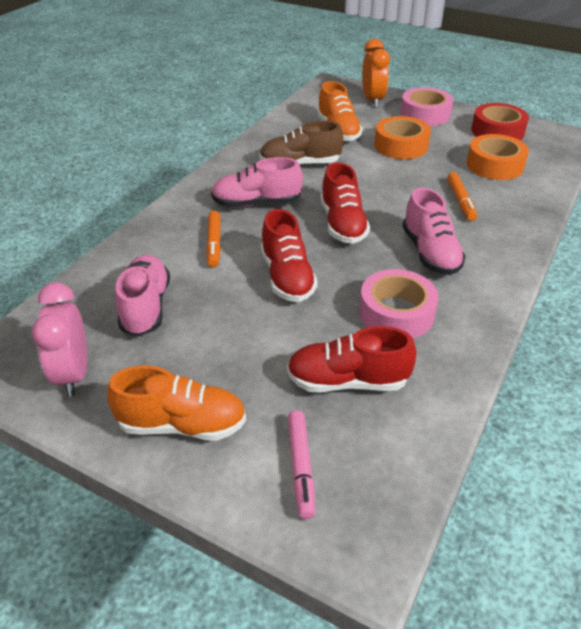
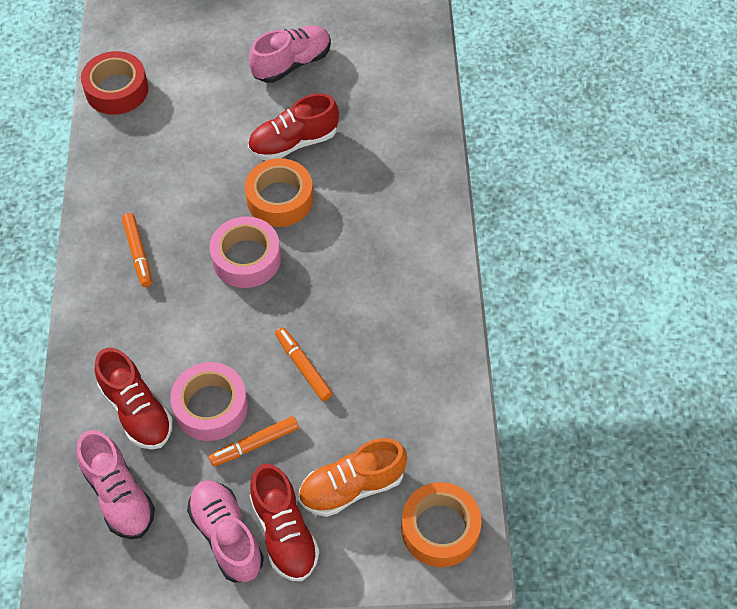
brown shoe: [259,121,343,164] = 1 -> none = 0
orange clock: [362,39,390,108] = 1 -> none = 0
orange marker: [206,211,221,268] [447,172,477,221] = 2 -> [122,213,152,287] [209,416,299,467] [275,327,333,401] = 3
orange shoe: [107,365,246,441] [317,81,363,141] = 2 -> [299,438,407,517] = 1
pink clock: [32,283,87,397] = 1 -> none = 0
pink marker: [288,410,315,519] = 1 -> none = 0

